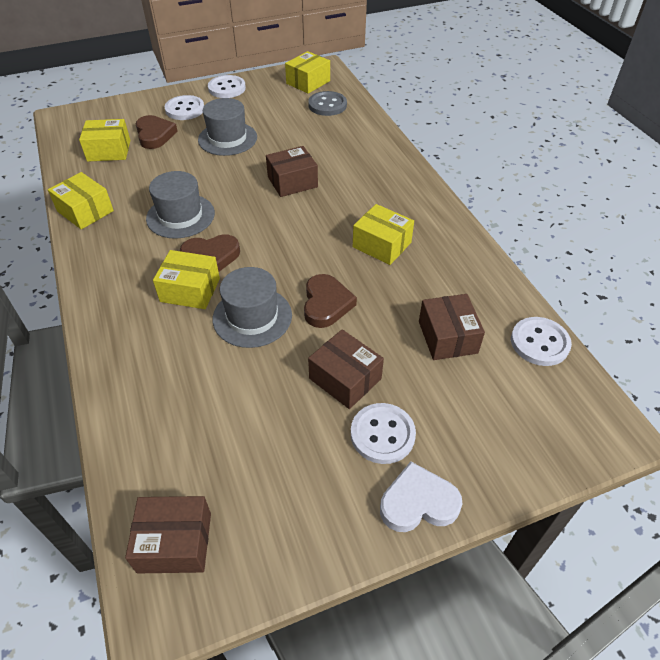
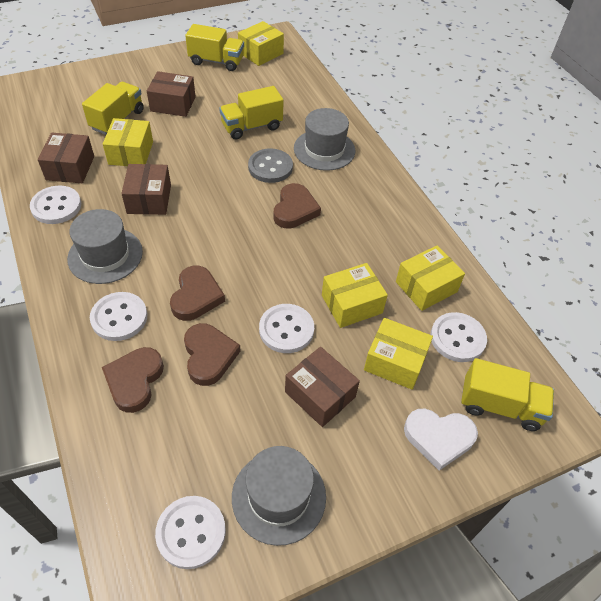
brown heart: [136,115,178,149] [180,234,240,272] [304,274,357,328] = 3 -> [102,347,164,413] [170,266,225,321] [184,323,240,386] [273,183,321,229] = 4
white button: [164,95,204,120] [208,75,246,98] [351,403,416,464] [511,317,572,366] = 4 -> [30,186,81,224] [90,292,147,341] [155,496,226,569] [259,304,314,353] [431,312,487,362] = 5
yellow truck: none = 0 -> [82,82,144,135] [185,24,244,71] [219,86,284,139] [461,358,554,431] = 4

